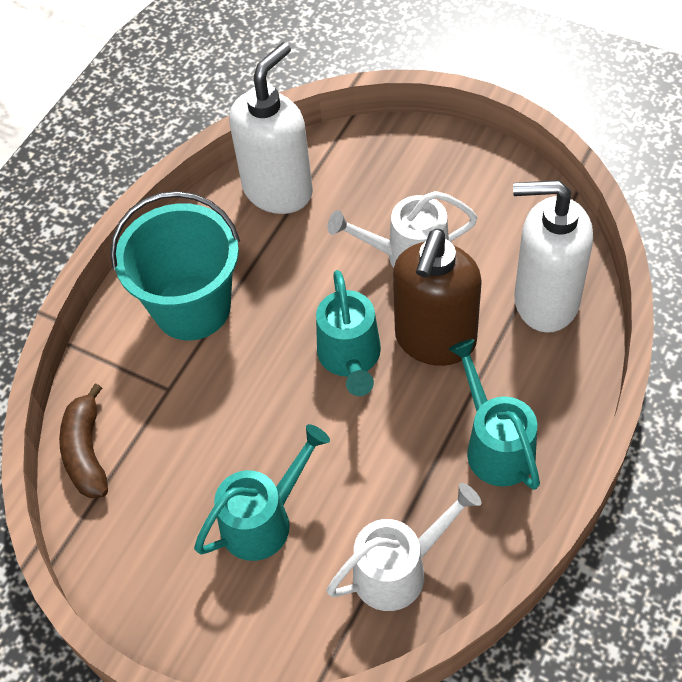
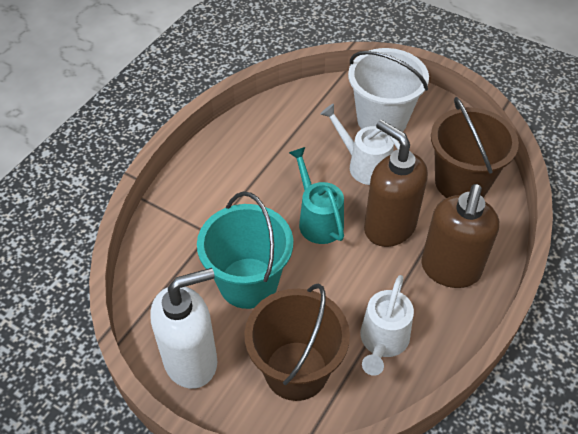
brown banana: [59,383,108,498] = 1 -> none = 0
brown bucket: none = 0 -> [244,284,350,401] [431,97,519,198] = 2
brown soap dispenser: [393,229,482,366] = 1 -> [364,120,428,247] [421,184,499,288] = 2
turquoise watering can: [194,424,330,561] [316,270,381,396] [449,339,540,490] = 3 -> [289,147,344,244] = 1
white bucket: none = 0 -> [348,48,429,132] = 1
white soap dispenser: [229,42,313,214] [513,180,593,333] = 2 -> [150,268,217,389] = 1

